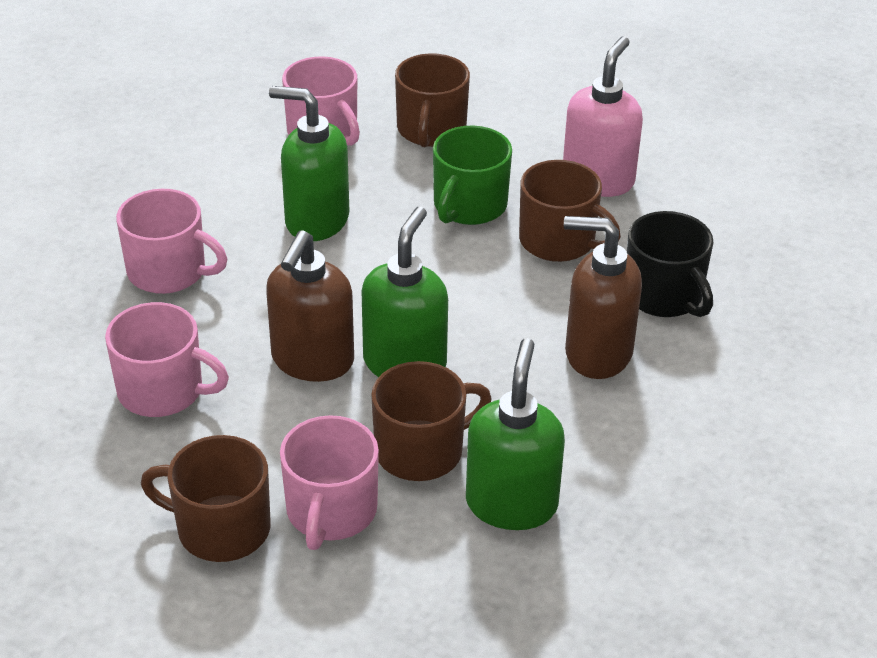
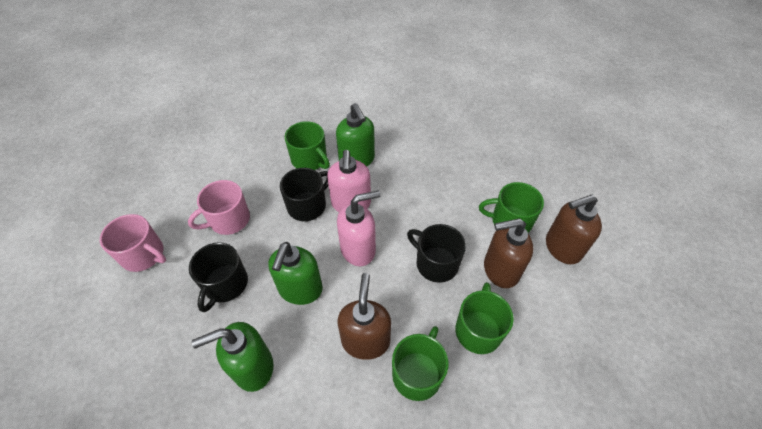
black mug: [627,211,714,317] = 1 -> [189,242,248,312] [280,168,329,221] [407,224,466,283] = 3
brown mug: [141,435,270,562] [371,361,492,481] [395,53,470,147] [519,160,621,262] = 4 -> none = 0
brown soap dispenser: [266,230,354,382] [564,216,642,379] = 2 -> [338,273,391,360] [484,218,533,288] [546,195,602,264] = 3
green mug: [433,126,512,225] = 1 -> [285,121,330,170] [392,326,449,401] [455,282,514,354] [479,182,544,233] = 4
pink mug: [105,302,229,417] [116,189,227,294] [280,415,379,550] [282,56,360,146] = 4 -> [100,214,166,272] [188,180,250,235] = 2
pink soap dispenser: [563,36,643,197] = 1 -> [327,150,371,212] [337,190,381,266] = 2

